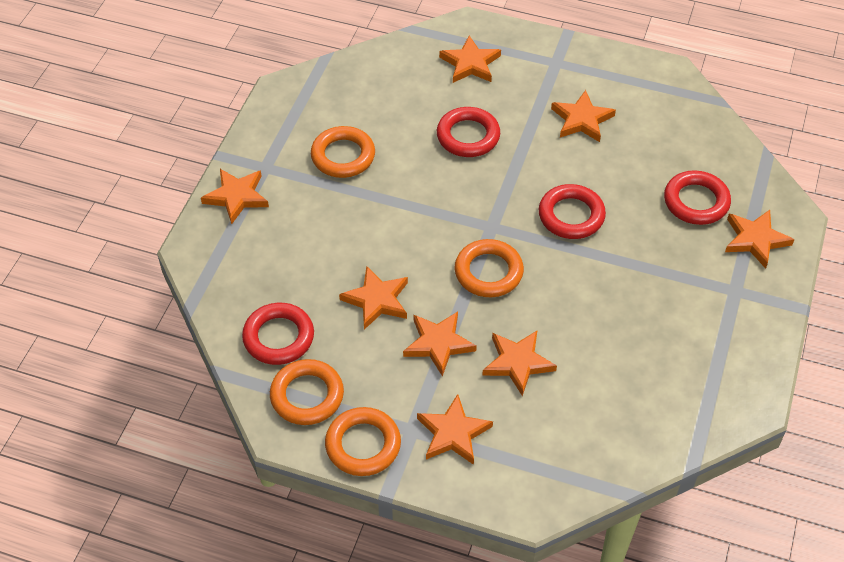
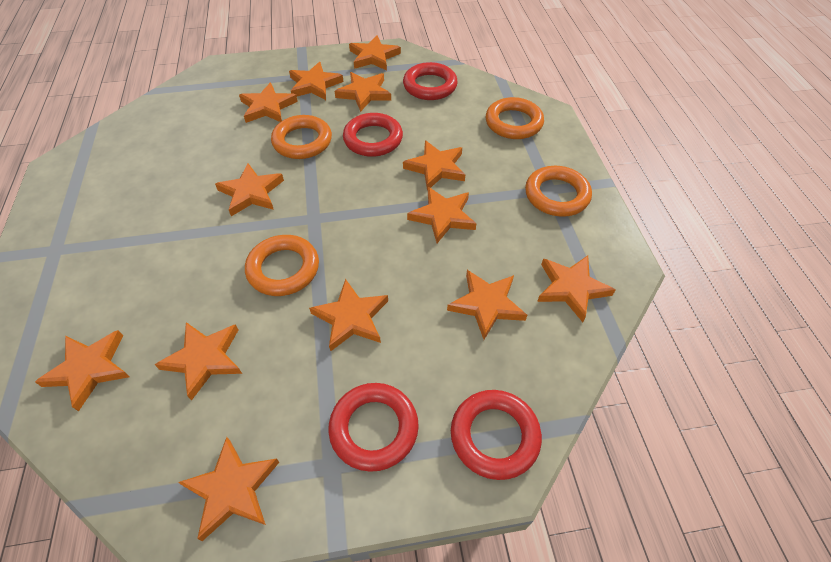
orange star: [201,169,269,224] [339,266,408,330] [403,312,477,376] [417,394,493,465] [439,35,501,83] [482,331,557,396] [551,90,616,142] [725,210,795,269] = 8 -> [35,330,130,412] [154,322,242,401] [178,437,279,541] [215,163,284,216] [239,82,298,123] [289,62,344,100] [309,279,388,352] [335,72,391,112] [349,35,401,71] [403,140,465,191] [407,187,476,243] [447,270,527,339] [537,256,615,322] = 13

